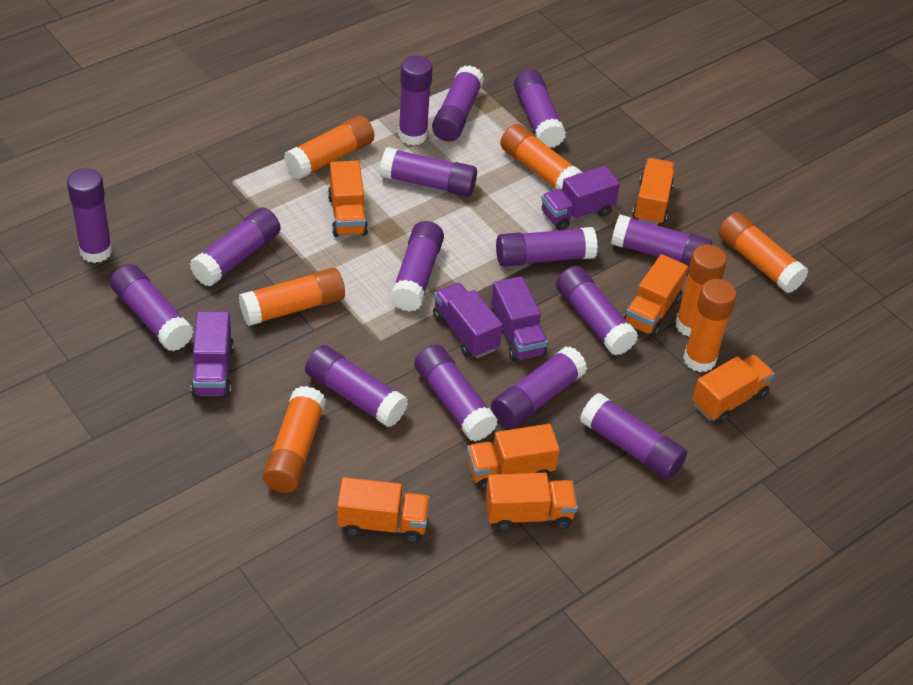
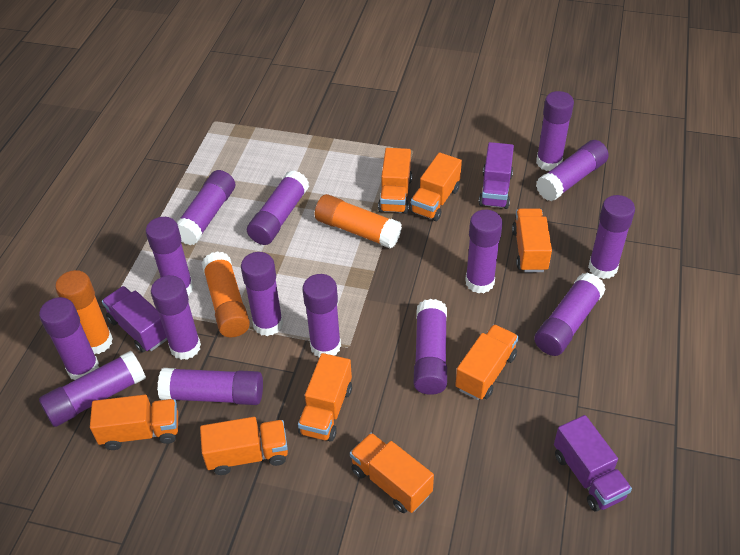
orange glue stick: [239,268,345,326] [263,386,326,493] [284,115,374,179] [500,124,583,190] [675,245,727,337] [683,279,737,372] [718,212,808,293] = 7 -> [55,270,113,354] [202,251,250,337] [315,194,402,248] = 3
orange truck: [328,161,368,237] [337,477,430,543] [467,424,560,490] [485,473,578,531] [623,254,688,337] [632,158,675,225] [692,354,775,424] = 7 -> [90,395,178,450] [200,417,288,475] [298,353,352,442] [350,433,434,513] [378,148,412,214] [410,152,462,221] [455,324,519,400] [512,208,552,272] = 8
purple truck: [191,311,234,397] [433,283,503,358] [491,276,548,362] [541,166,620,230] = 4 -> [102,286,167,353] [479,142,514,209] [554,415,632,512] = 3

